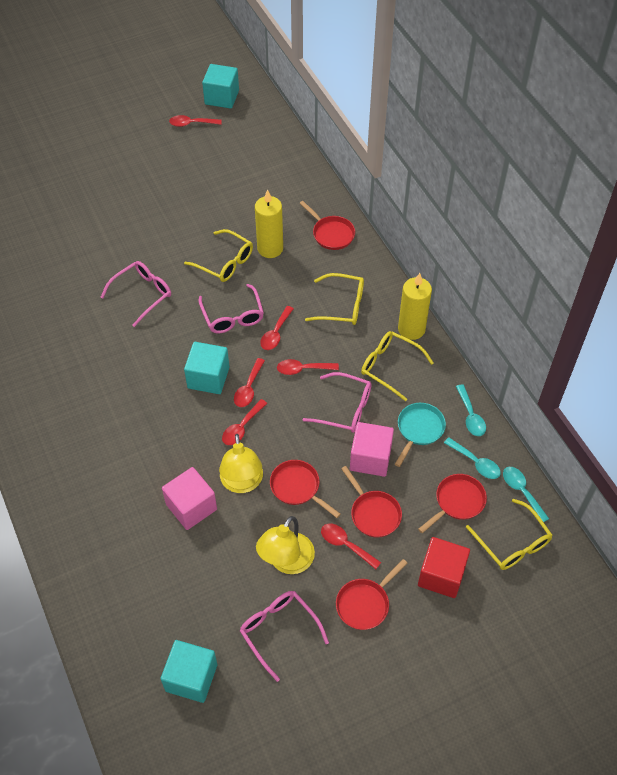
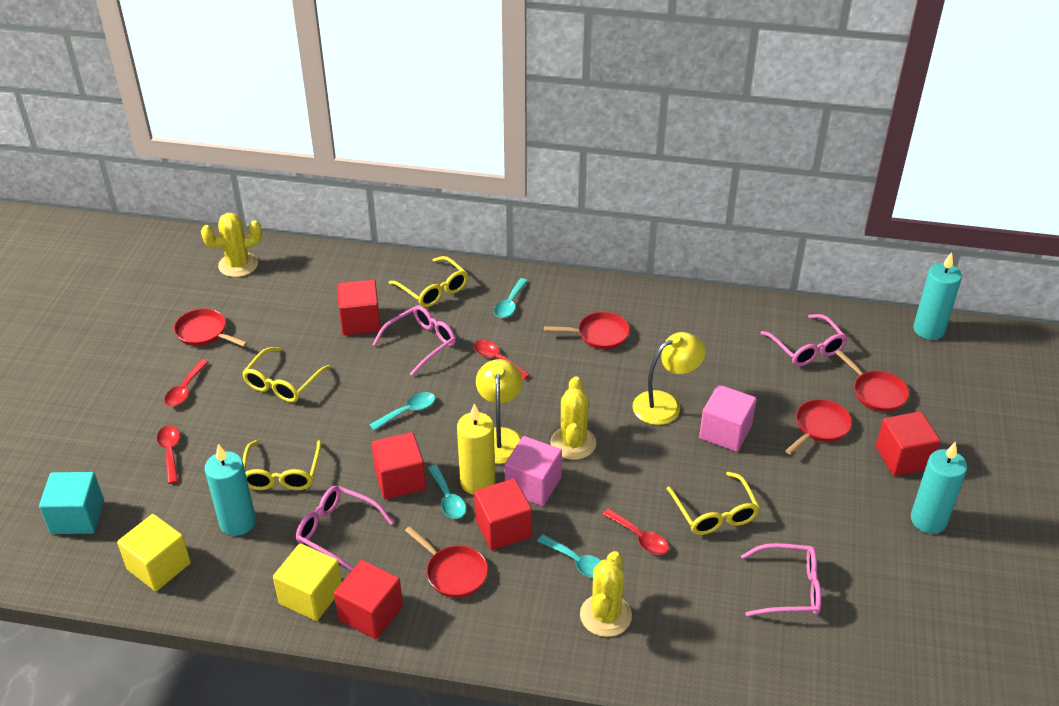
red cube: [418,537,470,598] = 1 -> [334,560,403,639] [337,280,381,335] [371,432,426,500] [474,478,532,550] [876,411,941,476] = 5
red spoon: [169,115,222,127] [222,399,267,445] [234,358,265,407] [260,306,294,350] [277,359,339,375] [321,524,381,569] = 6 -> [157,425,180,484] [164,360,208,406] [474,340,530,380] [602,508,669,555] = 4
turquoise candle: none = 0 -> [205,444,256,536] [911,441,967,534] [913,252,962,340] = 3
turquoise cube: [161,640,217,703] [184,342,229,394] [202,64,239,109] = 3 -> [39,472,104,534] = 1
turquoise pan: [395,403,446,467] = 1 -> none = 0
turquoise spoon: [444,437,501,479] [456,384,486,436] [503,467,549,522] = 3 -> [370,392,435,431] [428,464,466,519] [494,278,528,318] [537,534,601,578] = 4
yellow cactus: none = 0 -> [201,213,262,277] [550,376,596,460] [580,551,632,637] = 3
yellow candle: [255,190,283,258] [398,273,432,340] = 2 -> [457,403,495,495] = 1
yellow cube: none = 0 -> [117,514,191,591] [273,543,342,621] = 2

